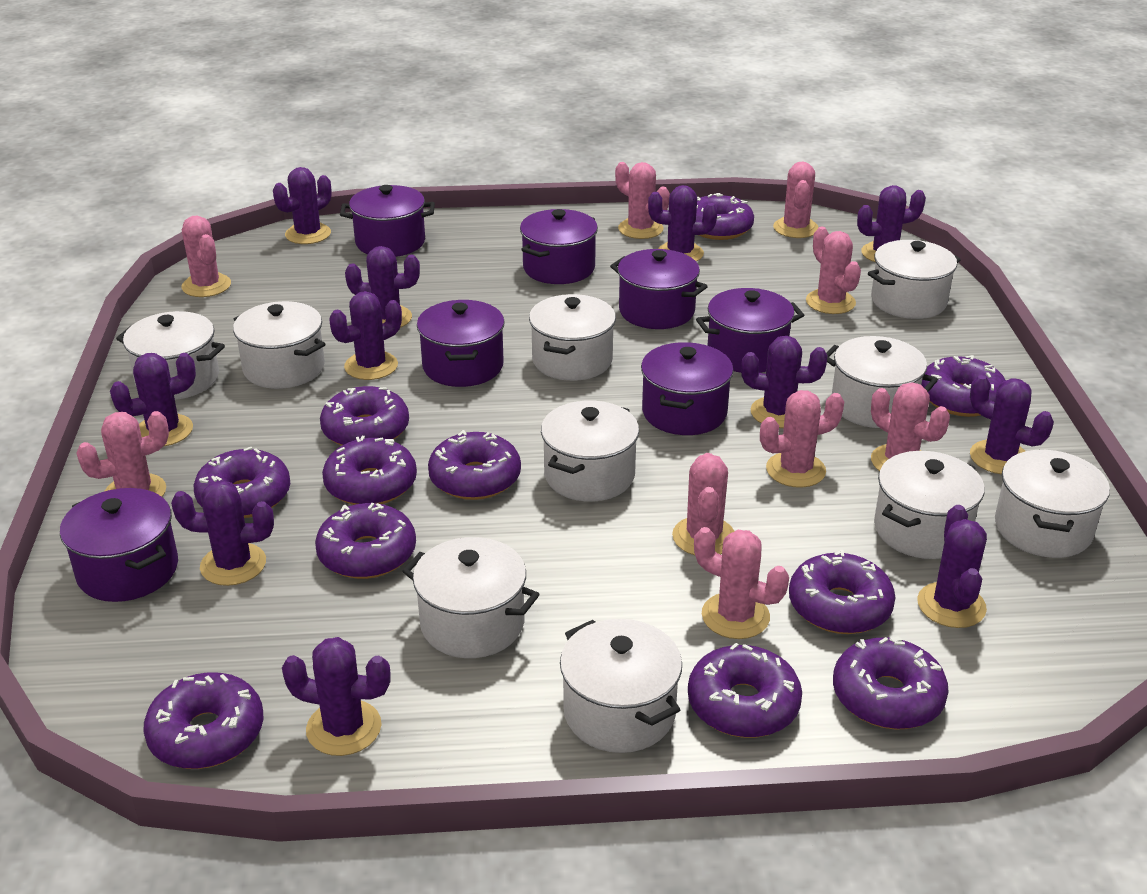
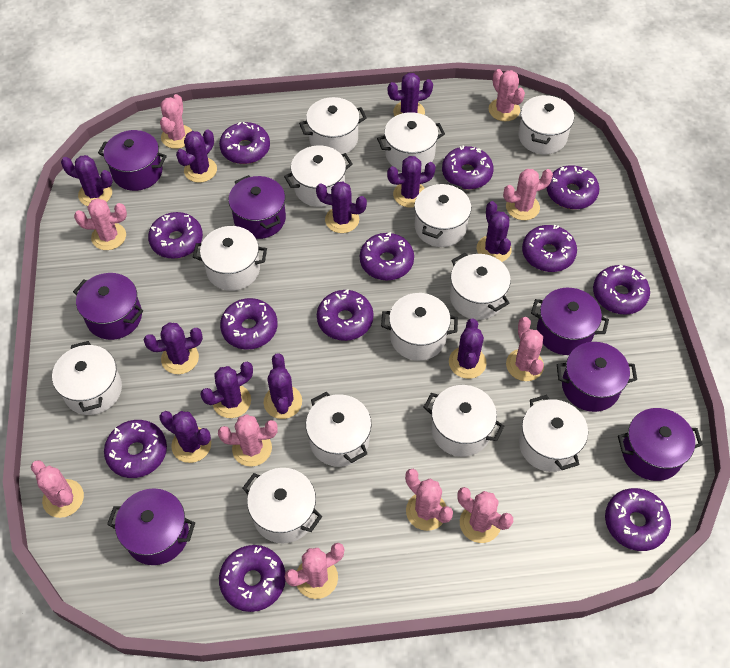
pink cactus: [76,411,169,497] [181,216,231,297] [615,162,670,239] [672,453,734,555] [694,527,789,639] [760,390,844,488] [773,161,819,238] [806,227,861,314] [871,382,950,471] = 9 -> [31,460,84,518] [74,198,127,250] [160,94,192,149] [218,414,278,467] [285,543,344,599] [405,469,453,531] [458,487,513,543] [489,69,525,121] [503,169,553,220] [506,317,544,381] = 10
purple donut: [143,673,263,769] [194,447,290,518] [315,503,416,579] [320,386,409,446] [322,436,417,505] [428,430,521,500] [688,643,802,738] [696,193,754,240] [789,550,895,634] [833,636,948,730] [921,355,1005,417] = 11 -> [104,420,167,478] [148,212,203,259] [219,122,270,164] [219,545,286,612] [220,298,278,350] [317,289,373,341] [360,232,414,280] [442,146,494,190] [522,225,577,272] [547,165,599,209] [593,265,650,315] [605,488,671,551] = 12
white pot: [116,311,225,400] [233,301,325,389] [402,537,540,658] [529,294,616,381] [541,401,639,502] [560,619,682,753] [826,336,938,428] [868,240,961,319] [874,451,985,559] [995,450,1110,558] = 10 -> [52,341,122,415] [193,226,267,291] [243,468,322,543] [284,145,353,207] [299,97,367,154] [306,391,371,467] [377,112,445,171] [381,293,458,361] [414,182,471,247] [423,385,504,457] [450,253,511,320] [518,94,574,154] [519,395,588,472] = 13

